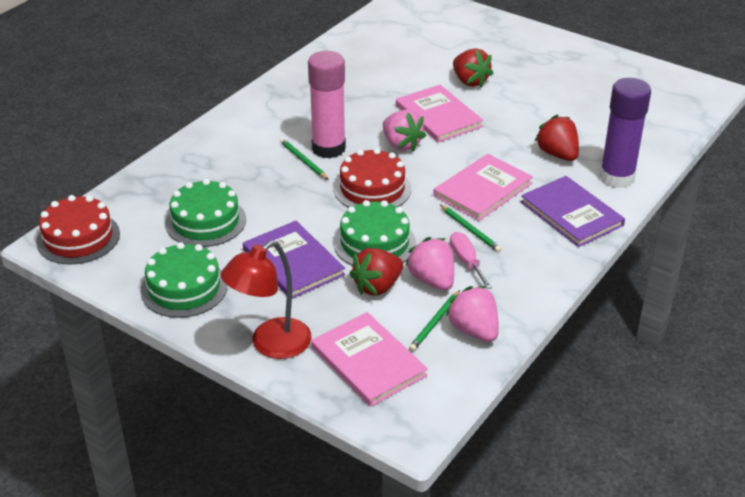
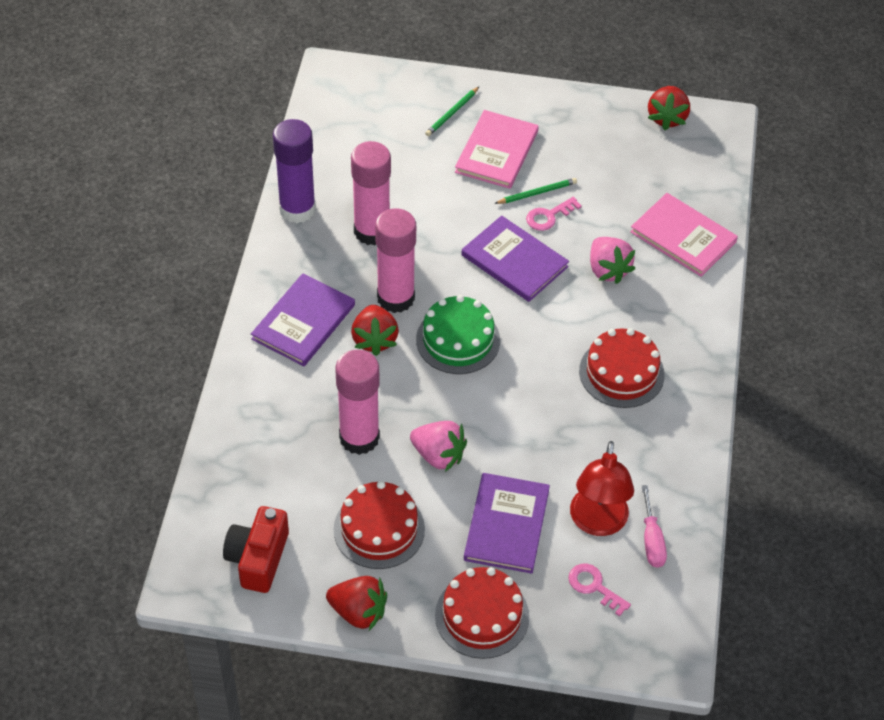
green cake: [140,242,228,318] [165,179,246,247] [334,200,416,266] = 3 -> [416,295,500,374] = 1
green pencil: [280,138,329,180] [409,290,460,351] [440,205,502,252] = 3 -> [425,86,480,136] [494,178,577,204] = 2
pink book: [311,312,428,407] [396,85,484,142] [433,154,533,221] = 3 -> [455,110,539,189] [630,193,738,277] = 2
pink glue stick: [308,51,346,158] = 1 -> [335,350,380,455] [351,141,391,245] [375,208,416,313] = 3
pink key: none = 0 -> [526,197,582,231] [568,564,631,616] = 2
pink strawberry: [383,110,426,152] [405,237,454,291] [446,286,499,342] = 3 -> [410,421,467,472] [590,237,635,284] = 2
purple book: [243,221,345,299] [521,176,625,247] = 2 -> [251,273,355,366] [461,215,569,302] [464,473,550,574] = 3
red cake: [36,195,120,264] [334,148,411,208] = 2 -> [334,481,425,569] [435,567,529,659] [579,328,665,408] = 3
red camera: none = 0 -> [223,506,289,593] = 1

